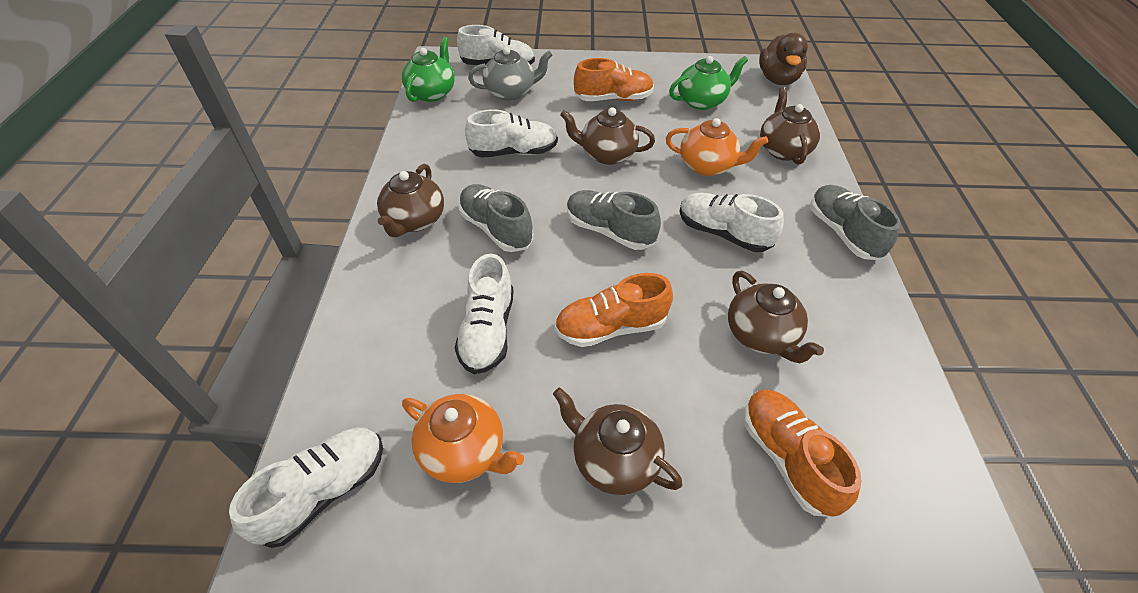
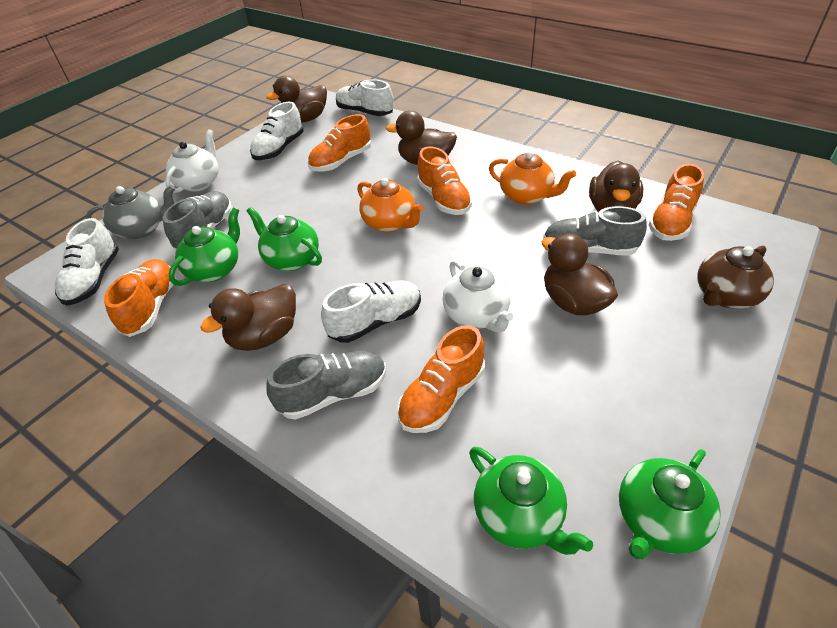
brown duck: [759,33,808,85] = 1 -> [200,284,296,351] [266,76,327,123] [386,111,457,165] [542,233,618,315] [589,161,643,211] = 5
brown teapot: [377,164,444,237] [553,388,683,495] [560,107,655,165] [728,271,824,363] [760,87,820,165] = 5 -> [697,246,774,309] = 1
green teapot: [402,37,455,102] [669,56,748,110] = 2 -> [168,208,240,286] [247,207,322,271] [469,447,593,555] [619,449,721,559] = 4
orange shoe: [555,273,673,347] [574,58,654,101] [744,389,862,517] = 3 -> [104,259,176,337] [308,114,371,171] [397,325,485,433] [417,146,472,215] [649,164,704,241] = 5
white shoe: [229,427,383,548] [455,254,514,374] [457,25,535,65] [465,109,558,158] [679,193,784,252] = 5 -> [55,218,119,306] [250,102,304,160] [321,280,421,343] [336,79,393,116] = 4
white teapot: none = 0 -> [165,129,219,193] [443,260,513,333] = 2

